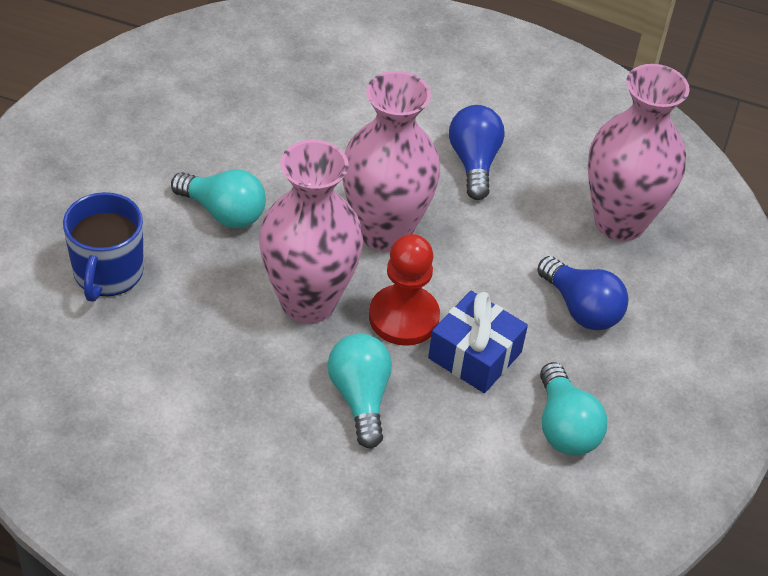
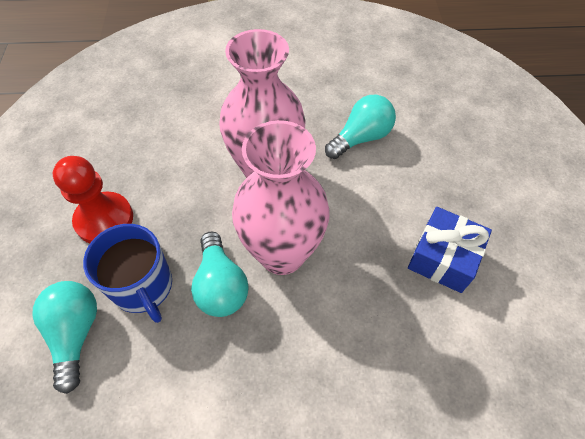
blue light bulb: [449,105,505,200] [537,256,629,330] = 2 -> none = 0
pink vase: [259,140,363,324] [342,71,440,252] [588,64,690,241] = 3 -> [219,29,306,178] [232,120,330,275] = 2

